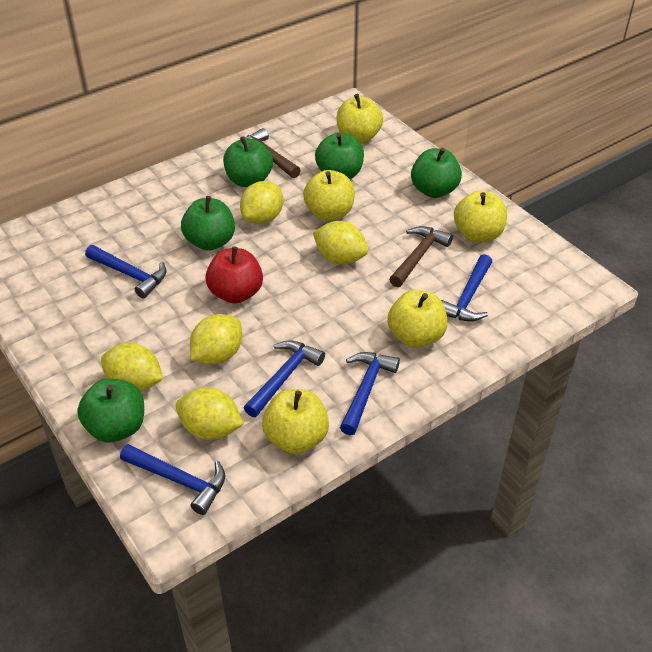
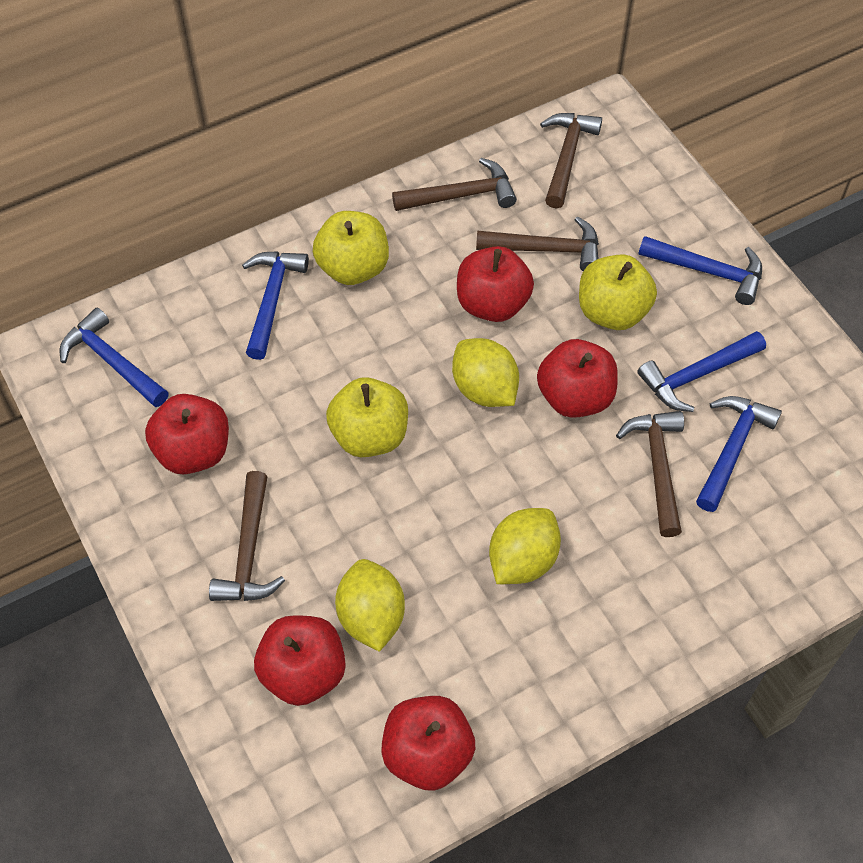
brown hammer: [245,128,301,178] [389,226,453,287] = 2 -> [209,471,285,601] [392,158,517,211] [476,216,599,271] [540,113,602,209] [616,411,684,537] = 5
green apple: [77,378,144,442] [181,196,235,251] [223,136,273,187] [315,132,364,179] [411,148,462,198] = 5 -> none = 0
red apple: [205,246,263,304] = 1 -> [145,394,229,475] [254,615,346,706] [381,696,475,791] [457,246,534,322] [537,339,618,418] = 5
yellow apple: [262,389,329,454] [303,170,355,221] [337,94,383,143] [387,290,448,348] [454,190,507,242] = 5 -> [313,211,389,285] [326,377,408,457] [579,254,657,330] = 3
yellow lemon: [101,343,163,392] [176,387,244,440] [190,314,242,365] [240,181,283,224] [313,221,368,264] = 5 -> [335,559,405,652] [452,338,519,407] [489,508,561,584] = 3

